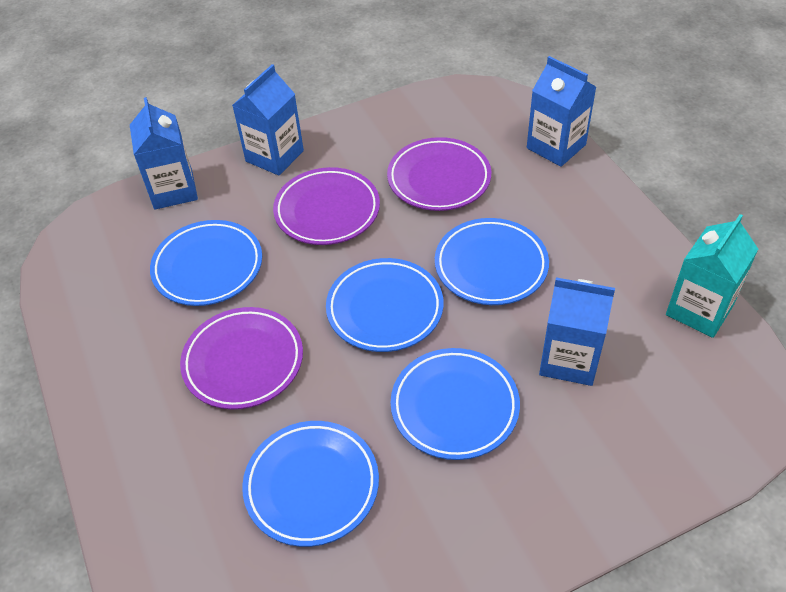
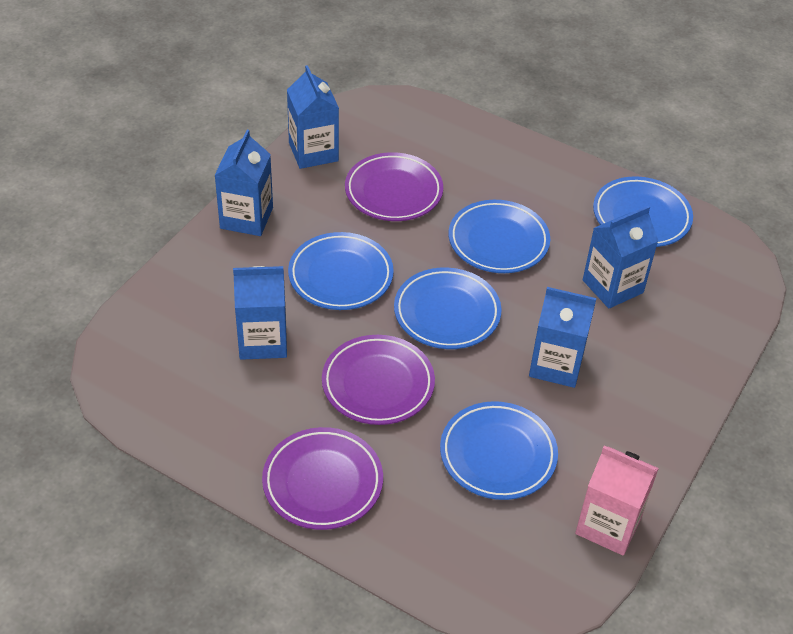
blue carton: [130,97,198,210] [232,64,304,176] [527,56,596,167] [539,277,615,386] = 4 -> [214,130,273,236] [233,266,287,360] [287,65,339,169] [529,287,596,388] [583,206,658,308] = 5
pink carton: none = 0 -> [575,446,659,556] = 1
turquoise carton: [666,214,758,338] = 1 -> none = 0

